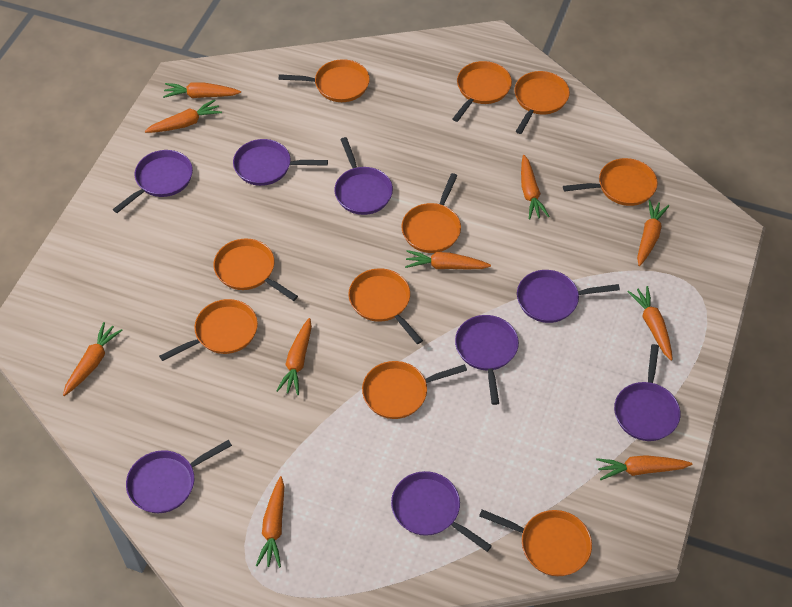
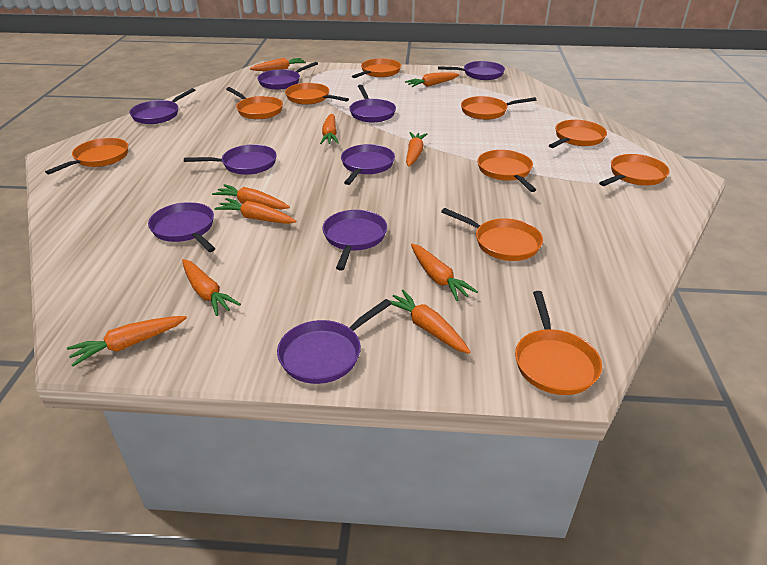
purple pan: [113,150,193,213] [126,440,232,513] [233,139,328,186] [335,137,393,215] [391,471,492,552] [455,315,519,405] [517,270,620,323] [614,344,681,441] = 8 -> [129,88,195,124] [148,202,216,252] [184,144,277,175] [258,62,318,90] [277,299,392,384] [322,210,387,271] [341,144,395,185] [349,85,396,122] [438,61,505,80] = 9

